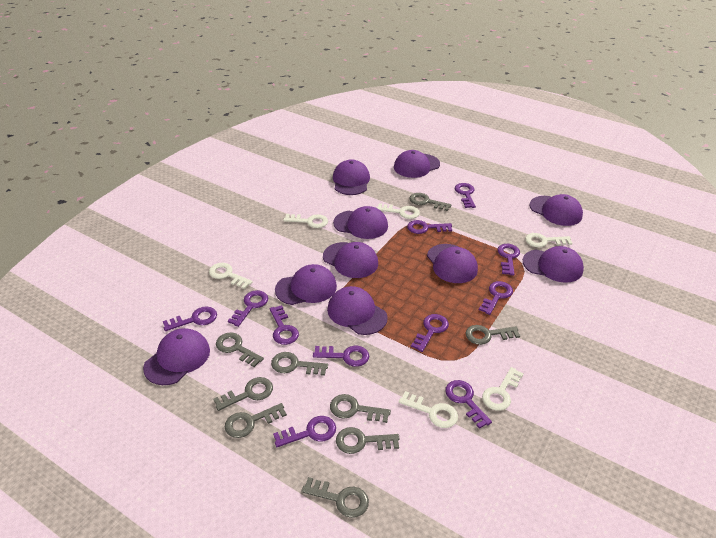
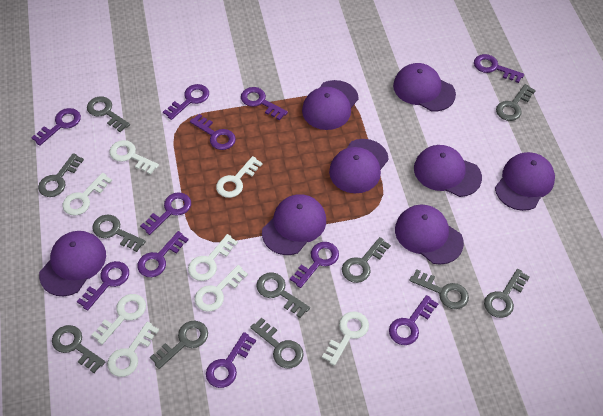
grey key: [214,377,273,411] [216,333,264,367] [225,403,287,438] [271,352,328,376] [301,477,369,518] [330,394,391,423] [336,427,400,454] [409,193,451,211] [465,325,520,345] = 9 -> [38,153,84,197] [52,325,105,373] [87,96,130,132] [92,215,146,252] [150,321,208,369] [250,318,304,368] [257,272,310,318] [342,237,391,283] [410,269,469,309] [484,269,530,318] [496,84,536,121] = 11
purple cap: [143,328,210,385] [275,264,337,305] [323,242,378,278] [327,286,388,335] [333,159,370,195] [333,206,388,239] [394,150,440,178] [427,244,478,283] [523,246,584,283] [530,194,583,226] = 10 -> [39,231,106,296] [262,194,326,255] [302,80,359,130] [329,139,389,193] [393,63,456,112] [395,205,464,265] [414,145,482,197] [495,152,555,211] = 8
white key: [209,263,253,289] [283,214,328,228] [377,203,420,219] [399,391,458,428] [482,367,524,411] [525,233,572,247] = 6 -> [62,173,112,215] [91,294,146,344] [107,322,159,377] [109,140,159,175] [188,234,238,281] [195,265,248,312] [216,156,263,198] [322,312,369,366] = 8

